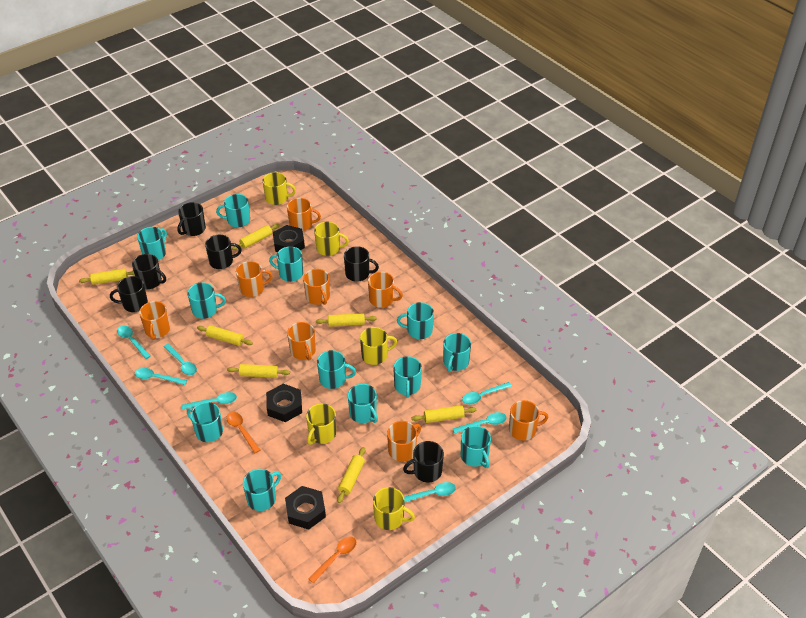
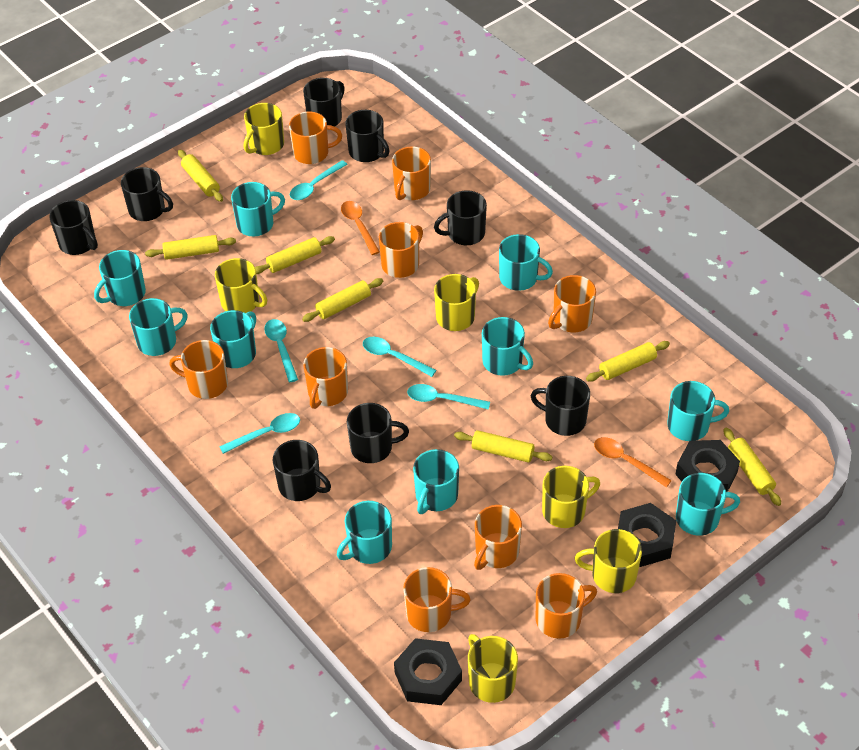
black mug: [110,276,148,312] [132,254,166,289] [177,202,206,236] [205,235,242,269] [344,246,379,282] [403,441,444,482] = 6 -> [49,200,98,255] [121,167,173,221] [273,440,331,501] [303,78,345,127] [345,110,390,162] [347,403,409,463] [434,190,487,245] [531,376,590,436] = 8
orange mug: [139,301,170,340] [236,261,273,297] [287,198,321,231] [287,322,316,360] [303,269,330,305] [368,272,403,308] [387,421,421,462] [509,400,549,440] = 8 -> [169,340,228,399] [289,112,342,164] [303,347,348,409] [379,222,423,278] [392,146,431,200] [403,567,471,632] [474,505,522,570] [536,573,597,639] [548,275,596,332] = 9
turquoise mug: [137,227,167,260] [187,282,226,319] [187,402,223,442] [216,194,250,227] [243,469,281,511] [269,246,303,282] [317,350,356,389] [348,384,378,423] [393,356,422,398] [397,302,434,339] [443,333,471,372] [461,426,491,468] = 12 -> [94,250,146,306] [129,298,188,356] [210,310,256,368] [231,182,285,236] [337,501,392,564] [413,449,459,514] [482,317,533,376] [499,234,553,291] [667,381,729,441] [676,473,740,536] = 10
turquoise spoon: [117,326,151,359] [135,368,187,385] [164,344,197,375] [181,392,237,410] [404,482,456,502] [453,412,507,434] [462,382,512,405] = 7 -> [219,413,300,454] [264,319,298,382] [290,160,348,200] [363,337,436,377] [407,384,490,410] = 5
yellow mug: [262,172,296,205] [306,403,336,445] [314,222,349,256] [360,327,397,365] [373,487,415,530] = 5 -> [215,258,267,313] [244,103,284,155] [434,274,479,331] [468,634,518,703] [542,466,600,528] [575,529,642,593] = 6

